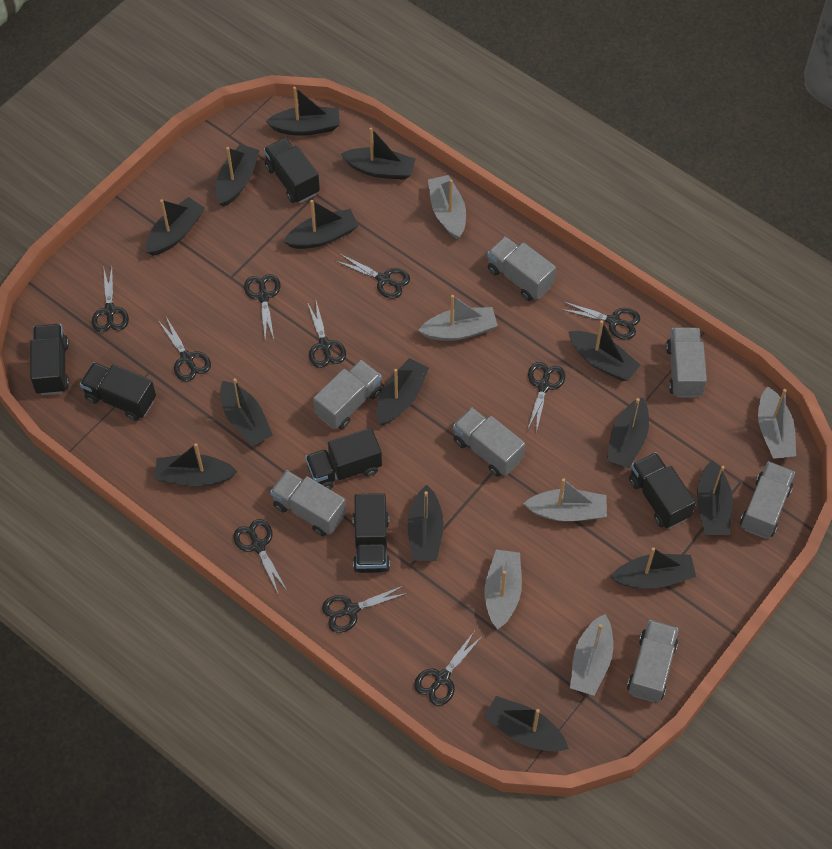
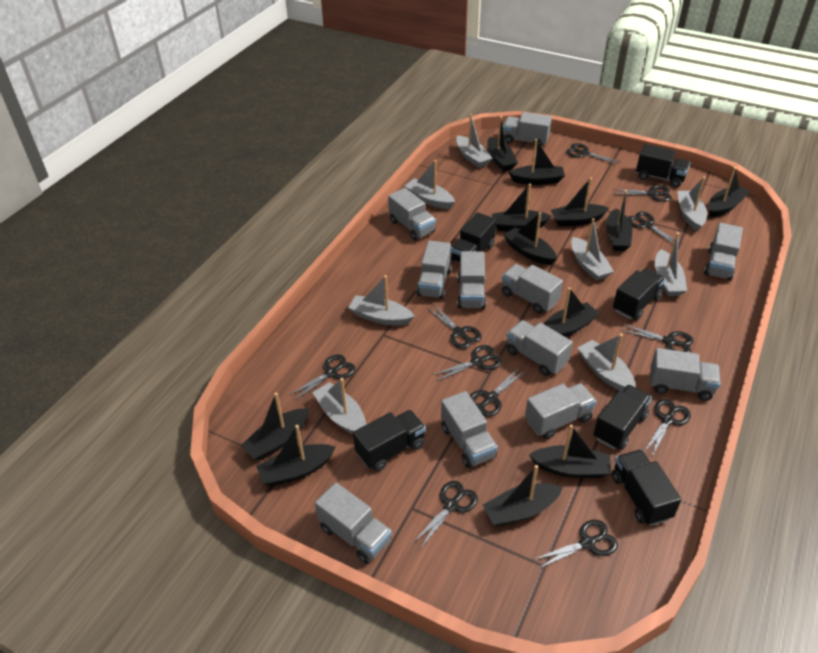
black boat: [146,197,205,256] [154,443,238,487] [216,144,260,207] [220,378,273,446] [266,87,340,136] [283,200,359,249] [341,127,415,180] [376,358,429,425] [408,485,444,561] [484,696,569,751] [568,320,640,381] [607,397,649,468] [610,547,696,588] [697,460,733,535] = 14 -> [241,393,309,460] [256,425,335,486] [483,465,563,526] [487,116,518,171] [492,184,551,231] [504,212,557,265] [508,139,565,185] [529,425,611,478] [544,287,600,337] [551,177,609,226] [606,190,632,251] [708,167,750,217] = 12
black scissors: [92,266,129,332] [159,317,211,382] [233,519,286,593] [244,274,280,339] [307,301,346,368] [322,585,408,633] [336,254,410,299] [414,631,482,706] [527,362,566,433] [560,301,640,340] = 10 -> [289,354,355,401] [413,481,478,548] [427,304,482,349] [433,345,502,381] [470,367,526,417] [533,520,618,569] [566,143,621,164] [612,185,672,202] [621,324,693,353] [628,212,682,244] [644,399,691,456] = 11
grey boat: [418,295,498,341] [428,175,466,239] [484,549,522,629] [523,478,607,522] [570,614,613,696] [758,386,796,459] = 6 -> [312,378,366,435] [348,275,415,325] [405,160,455,209] [456,114,492,168] [571,218,614,281] [578,334,635,392] [655,232,687,296] [677,177,707,231] = 8
grey truck: [270,470,346,536] [313,360,382,429] [453,408,525,477] [487,236,556,301] [627,620,679,702] [666,327,707,398] [740,461,795,538] = 7 -> [315,483,392,564] [388,188,436,241] [417,240,452,299] [441,391,498,468] [457,251,486,309] [502,264,563,314] [503,112,552,148] [507,320,573,376] [525,383,597,439] [650,348,720,401] [704,223,743,281] = 11

